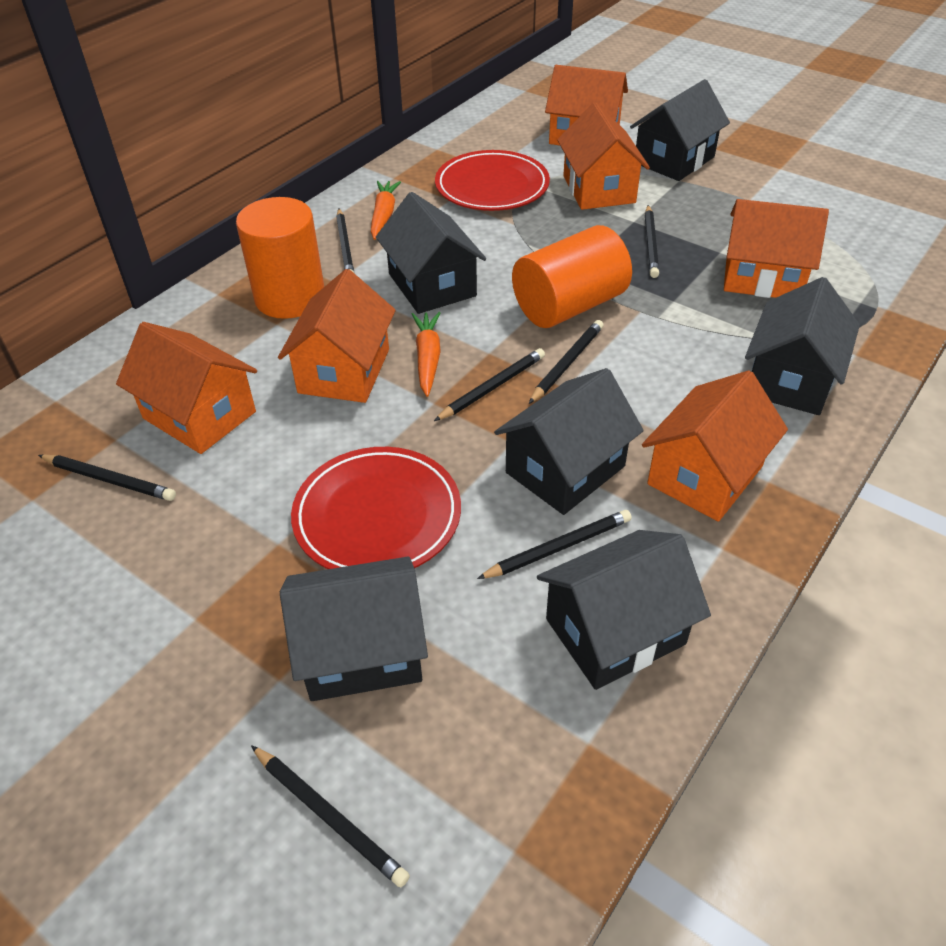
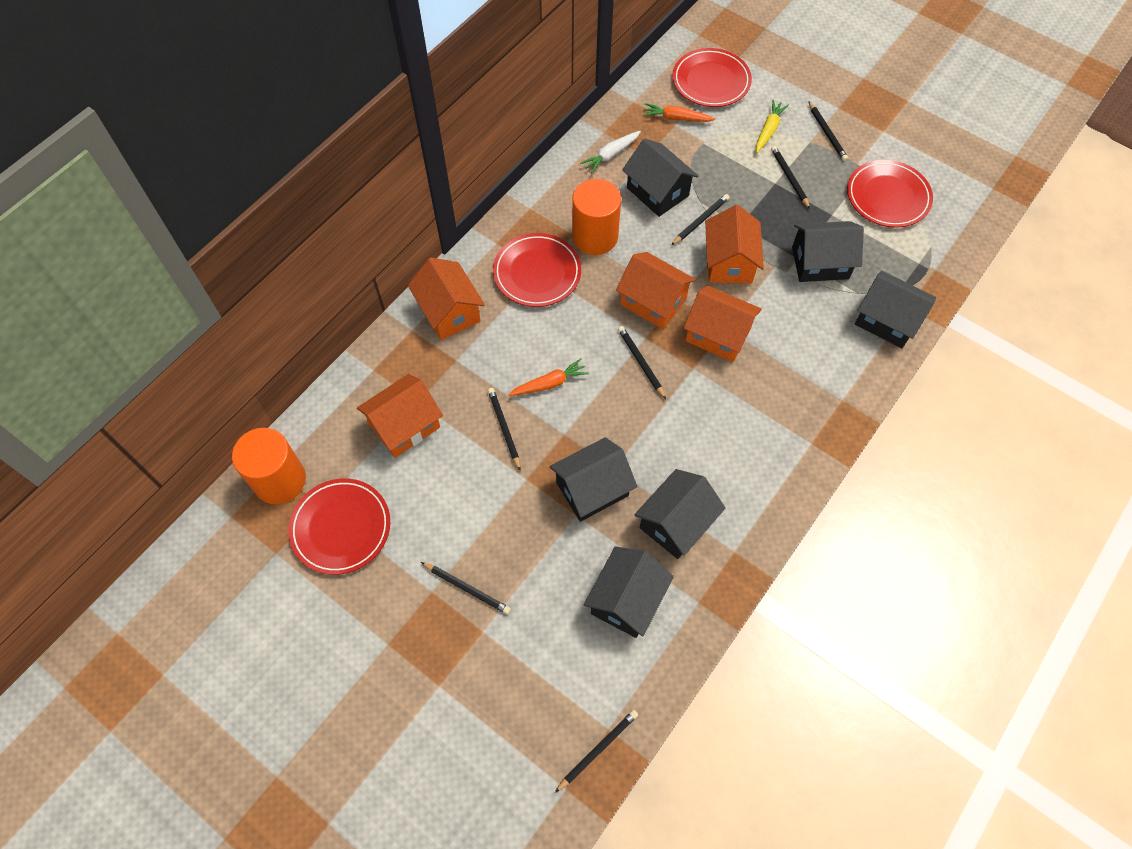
orange house: [116,322,257,454] [278,269,396,403] [545,65,628,145] [557,103,650,210] [642,370,788,522] [724,199,829,298] = 6 -> [357,374,443,458] [408,258,485,340] [616,252,696,329] [683,285,762,362] [705,205,764,283] = 5
red plate: [291,447,461,569] [435,150,550,211] = 2 -> [288,478,390,575] [493,233,581,307] [673,48,752,107] [847,160,933,228] = 4
white carrot: none = 0 -> [580,131,641,173] = 1
yellow carrot: none = 0 -> [756,100,789,153] = 1

